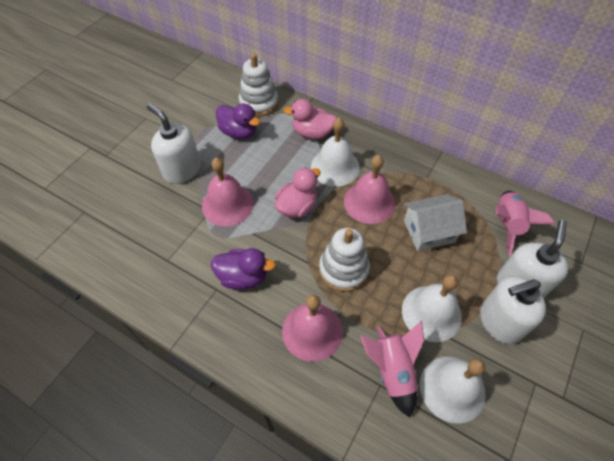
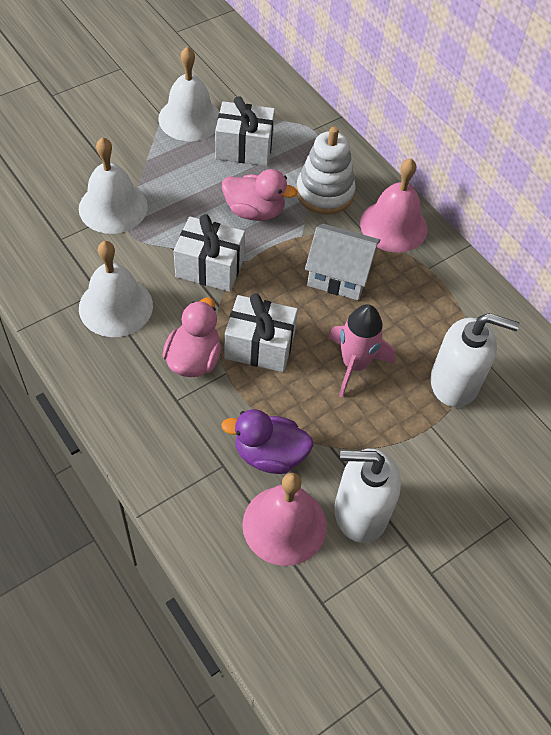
pink bell: [202,158,254,227] [282,294,343,362] [344,155,395,224] = 3 -> [242,473,327,566] [360,158,427,253] = 2
pink rocket: [360,321,424,418] [495,191,555,256] = 2 -> [328,304,396,397] = 1
purple duck: [211,248,276,290] [216,104,260,139] = 2 -> [221,409,314,474] = 1
white gift: none = 0 -> [174,214,245,292] [215,96,275,166] [224,293,298,372] = 3
white soap dispenser: [147,104,201,184] [480,276,546,344] [497,220,568,298] = 3 -> [334,448,401,543] [431,313,519,407] = 2
white stacking toy: [239,53,278,117] [319,228,370,292] = 2 -> [296,127,355,215] = 1

